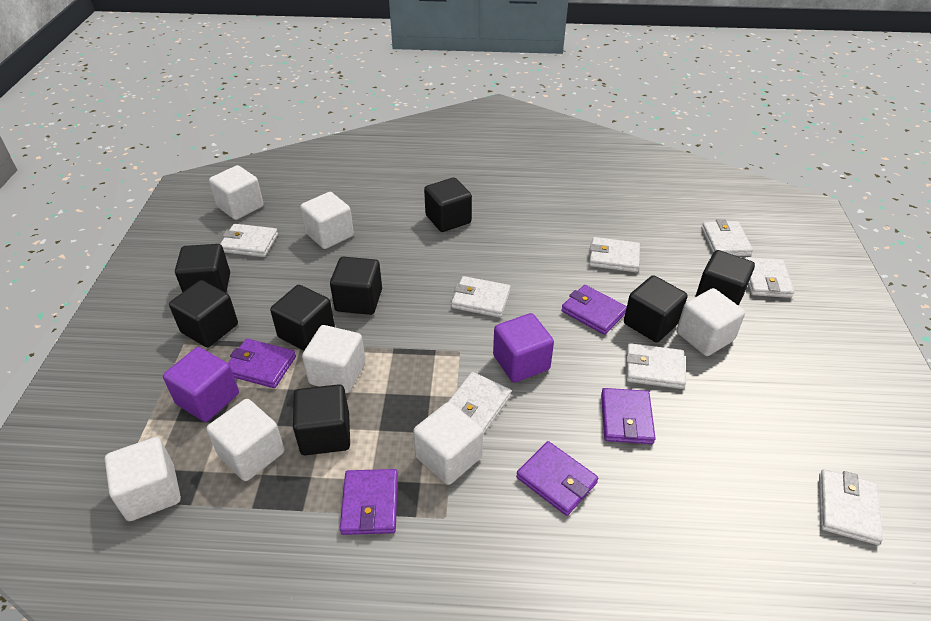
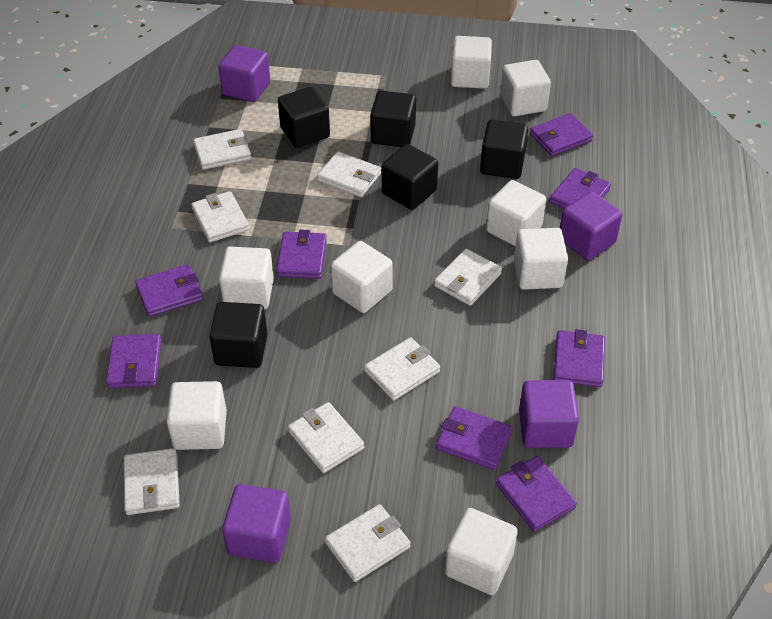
black cube: [169,280,238,347] [175,244,230,293] [270,285,335,351] [293,384,350,455] [330,257,382,315] [424,177,472,232] [624,275,688,342] [696,250,755,306] = 8 -> [209,302,267,368] [278,87,330,148] [370,91,416,147] [382,144,438,210] [480,120,528,179] = 5
purple cube: [163,347,239,422] [493,313,554,383] = 2 -> [218,45,270,102] [222,484,291,563] [519,380,579,448] [560,191,622,260] = 4
purple wallet: [228,339,296,388] [340,469,398,535] [516,441,598,516] [561,285,627,335] [601,388,656,444] = 5 -> [106,334,161,388] [135,264,203,317] [276,230,327,279] [436,406,513,470] [496,456,577,532] [530,113,593,156] [550,168,611,209] [553,329,605,387] = 8
white cube: [105,437,181,521] [206,399,284,481] [209,165,264,220] [300,192,354,249] [302,325,366,393] [413,402,483,485] [676,288,745,356] = 7 -> [166,381,227,450] [219,247,274,310] [331,241,393,313] [445,508,518,595] [451,36,492,89] [486,180,546,246] [500,60,551,116] [514,228,568,290] = 8

